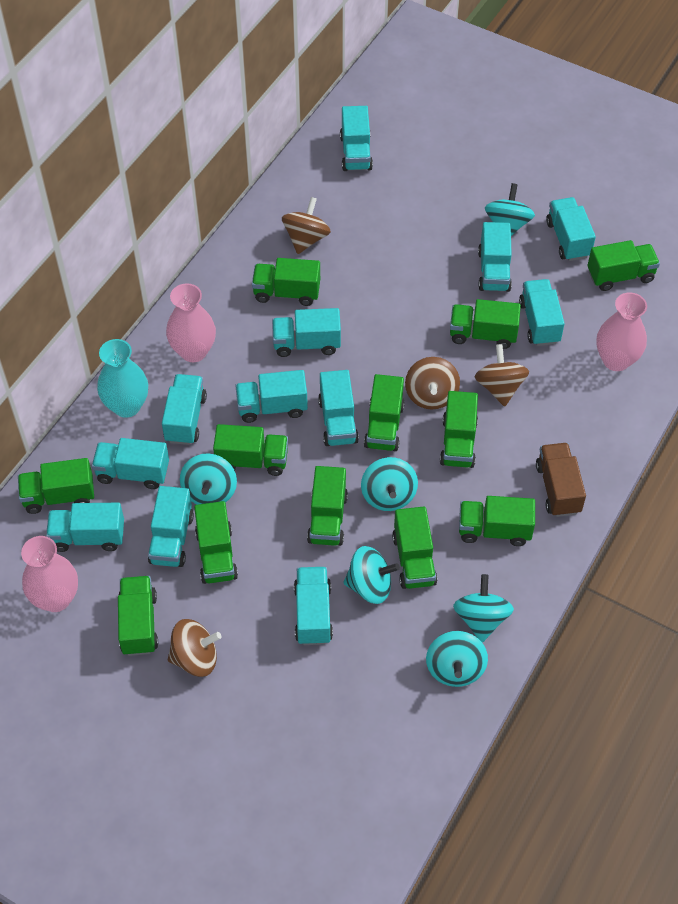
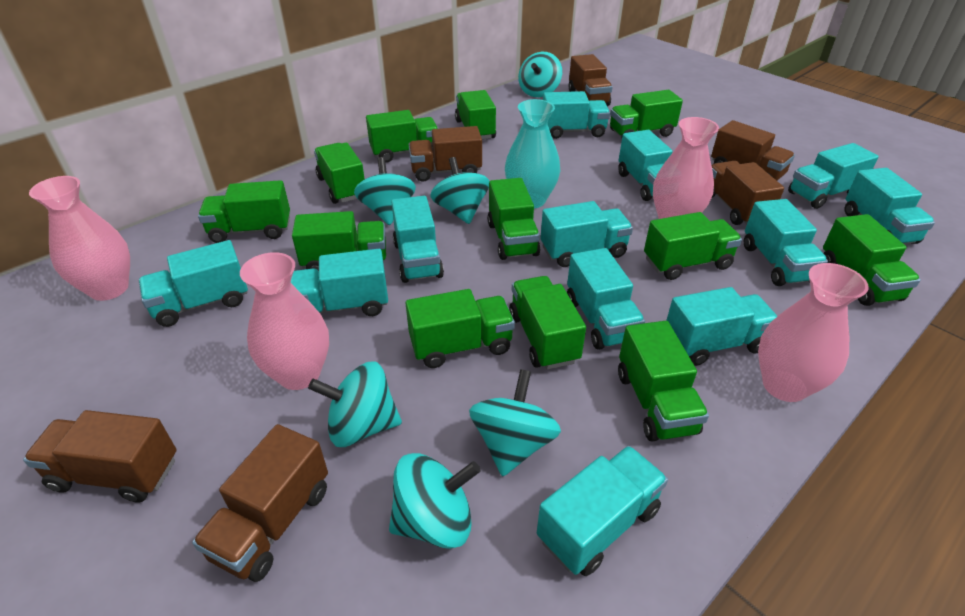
brown spinning top: [167,619,222,677] [282,197,331,254] [405,357,460,410] [475,344,529,406] = 4 -> none = 0
brown truck: [536,443,586,517] = 1 -> [23,410,177,503] [192,424,328,582] [409,126,482,182] [569,54,613,106] [711,120,795,181] [711,161,784,225] = 6
pink vase: [21,536,78,612] [166,283,216,362] [596,292,647,371] = 3 -> [29,176,130,301] [240,252,329,390] [653,117,719,219] [758,263,869,402] = 4

